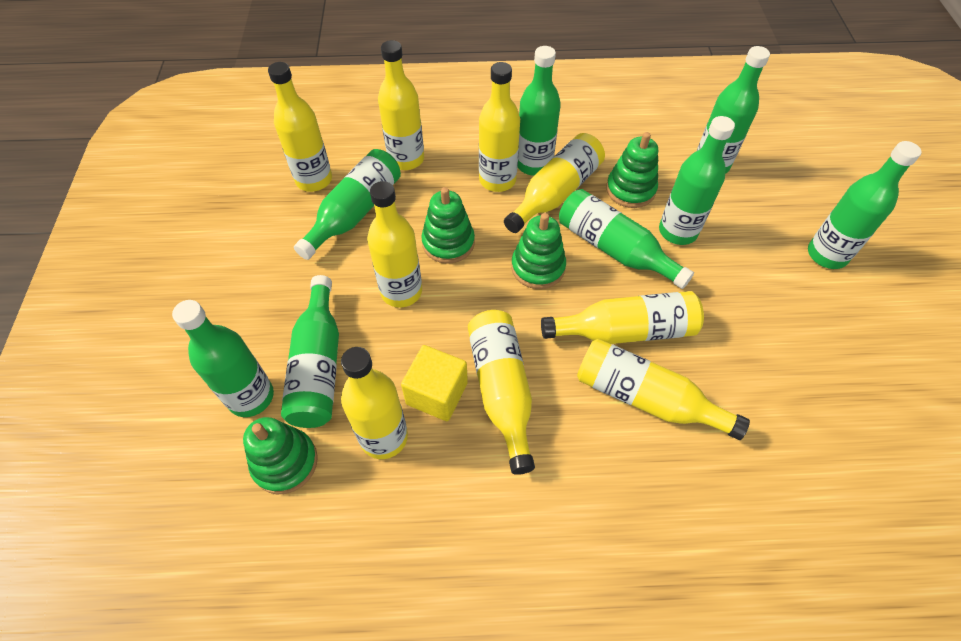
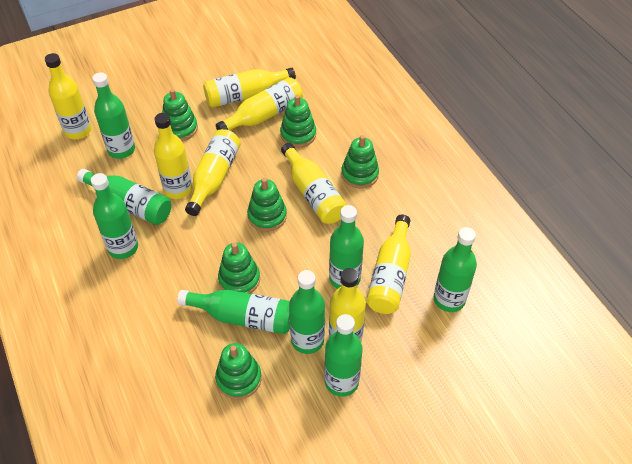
green stacking toy: [243,417,318,494] [421,187,475,264] [511,213,566,289] [606,132,658,208] = 4 -> [162,89,198,141] [215,343,262,400] [218,243,260,293] [247,178,287,232] [280,95,316,148] [341,135,379,188] = 6
yellow bottle: [268,62,332,192] [341,347,408,459] [367,181,422,308] [378,40,424,170] [468,310,535,475] [479,62,520,192] [504,133,605,233] [541,291,704,344] [577,339,750,440] = 9 -> [45,53,91,139] [154,113,193,199] [185,129,241,216] [203,68,296,108] [216,77,303,130] [281,143,347,224] [329,268,366,342] [366,214,411,314] = 8
yellow cube: [401,345,468,421] = 1 -> none = 0

